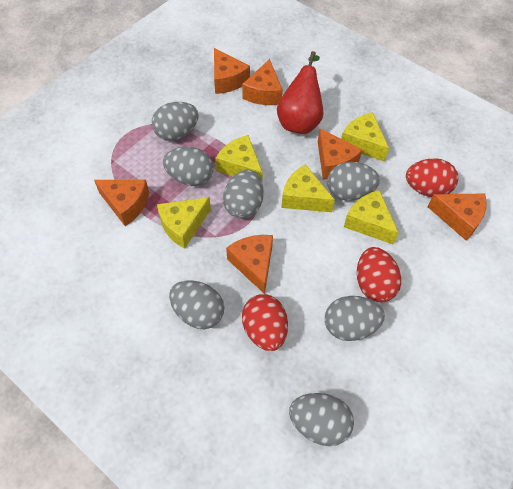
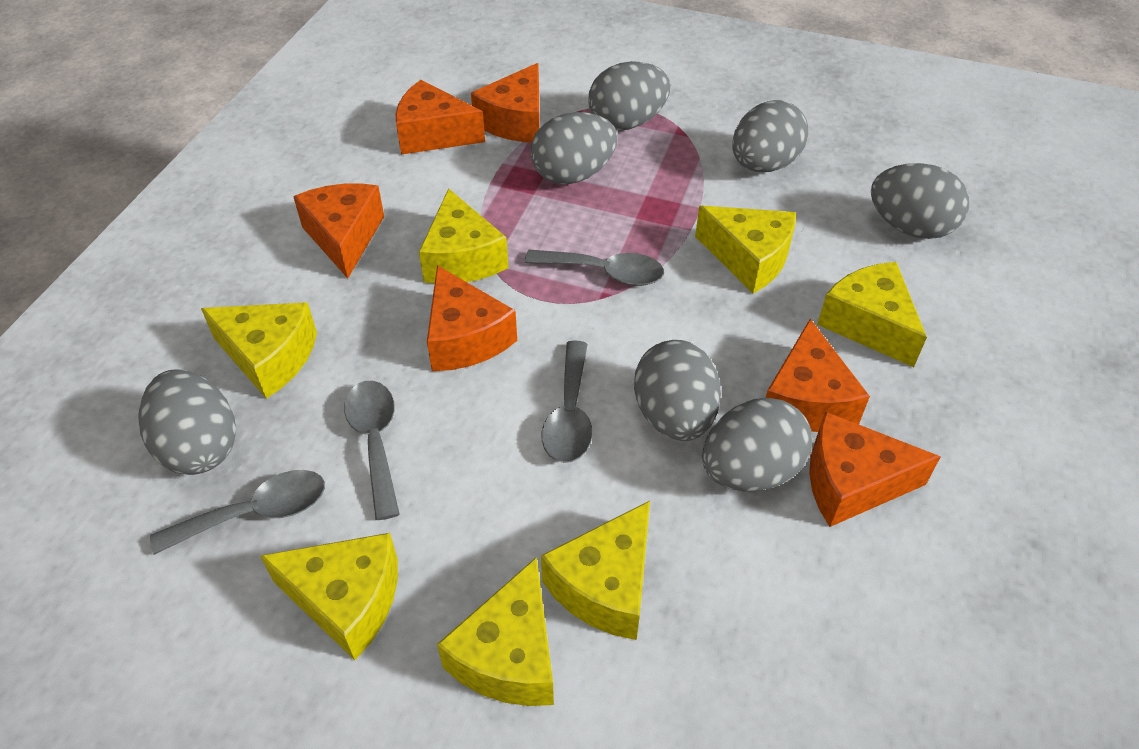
grey spoon: none = 0 -> [150,470,325,555] [344,381,400,520] [524,250,664,286] [542,340,592,463] = 4
red egg: [242,294,288,351] [357,247,401,302] [406,158,458,197] = 3 -> none = 0
red pear: [277,51,323,134] = 1 -> none = 0
yellow cheese: [157,197,211,249] [215,135,263,181] [281,164,335,212] [341,112,389,162] [344,190,399,245] = 5 -> [201,302,317,399] [260,533,398,660] [419,188,509,283] [437,557,554,706] [541,501,650,640] [695,206,796,293] [817,262,927,367] = 7

